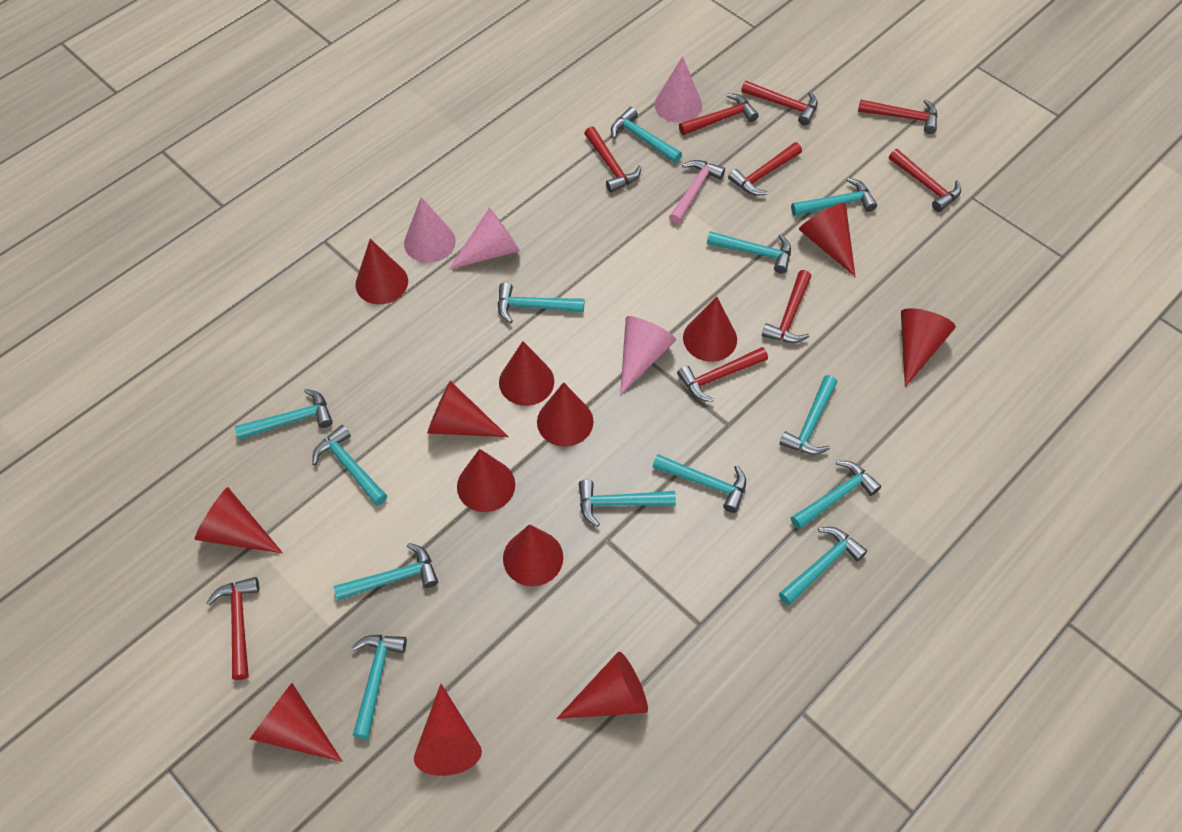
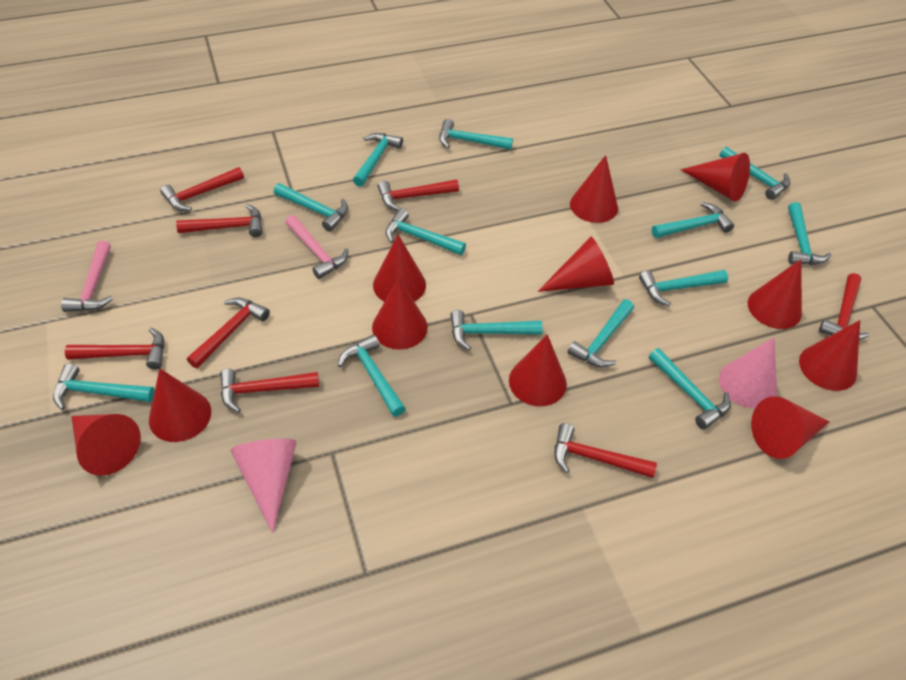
pink cone: [404,197,456,263] [448,208,520,270] [620,316,676,395] [655,56,702,123] = 4 -> [230,439,297,533] [719,337,777,408] = 2
pink hammer: [669,160,725,224] = 1 -> [61,241,113,312] [285,215,348,279] = 2
red cone: [195,487,283,554] [250,683,343,762] [355,239,408,304] [414,684,482,776] [427,381,508,437] [457,449,515,512] [499,341,554,406] [503,524,563,586] [537,382,594,447] [556,652,648,719] [683,297,737,362] [799,203,856,277] [901,308,956,387] = 13 -> [71,414,141,476] [149,368,211,442] [372,278,428,350] [373,235,426,302] [509,334,567,406] [538,237,614,292] [570,155,618,223] [681,153,750,202] [748,259,802,329] [751,396,830,459] [799,320,860,391] = 11
red hammer: [207,577,259,680] [584,126,641,193] [677,347,768,402] [679,93,759,135] [728,142,802,196] [741,81,818,125] [762,270,811,343] [858,99,938,134] [889,149,961,212] = 9 -> [65,328,164,370] [160,167,244,211] [176,204,262,237] [187,297,270,368] [220,369,319,413] [377,179,459,211] [554,423,657,478] [819,273,869,340] = 8

